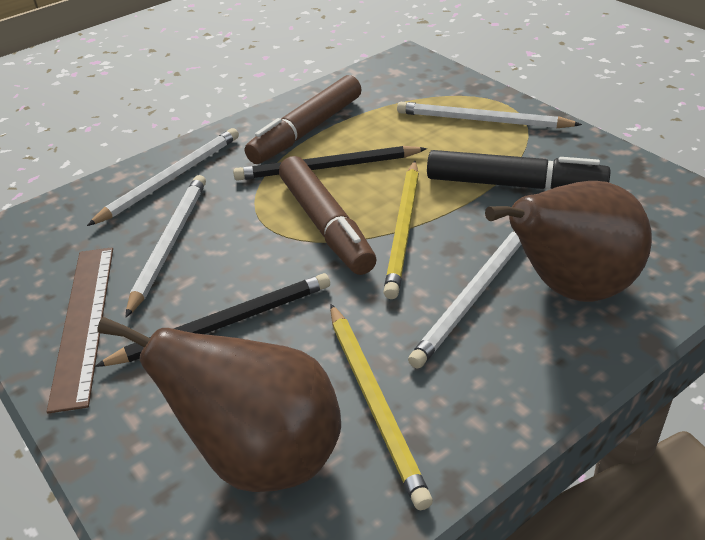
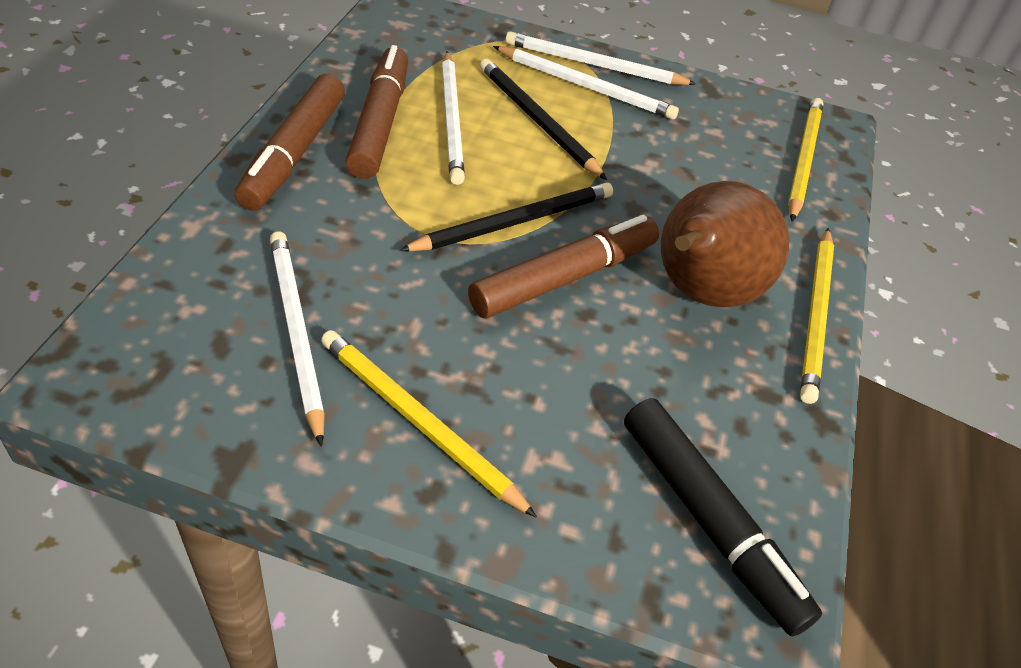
brown marker: [245,75,361,164] [279,156,377,275] = 2 -> [234,74,345,211] [345,45,408,179] [468,215,659,318] = 3
brown pear: [98,317,341,492] [485,181,652,302] = 2 -> [661,181,789,308] = 1
brown ruler: [47,247,113,413] = 1 -> none = 0
yellow pencil: [330,304,433,510] [383,161,419,299] = 2 -> [321,330,537,518] [788,98,824,221] [800,228,834,404] = 3

